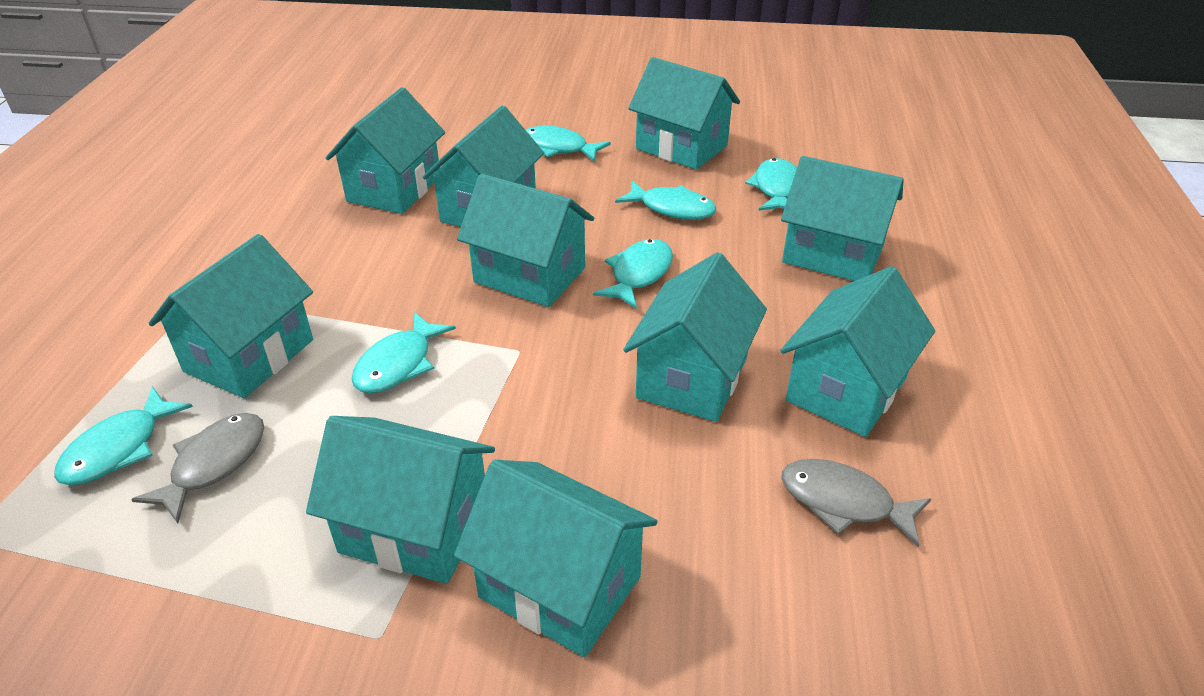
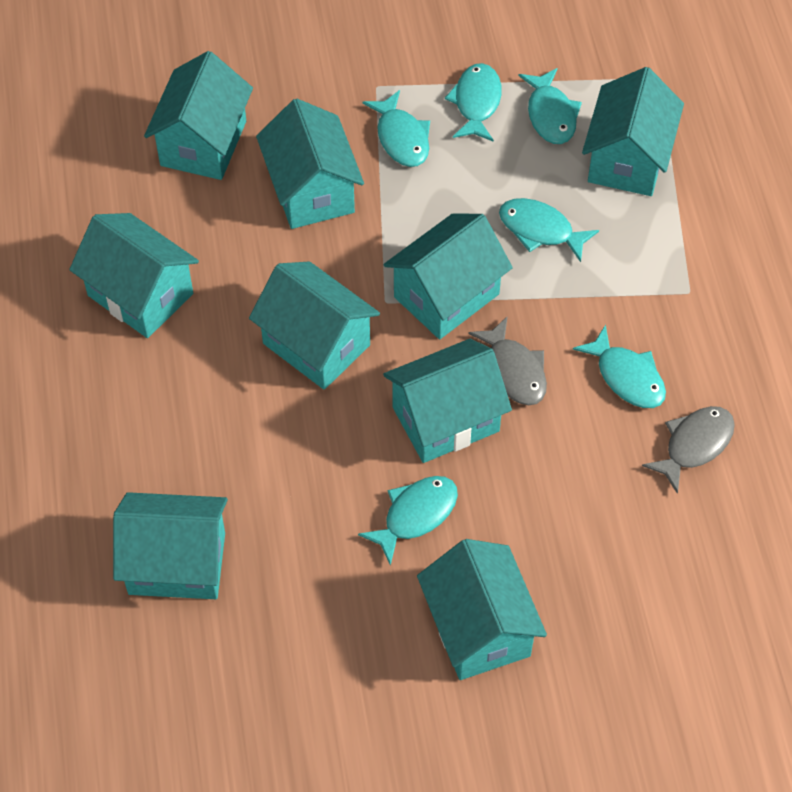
turquoise house: [149,234,313,398] [306,416,495,584] [326,87,445,214] [423,106,544,227] [454,460,658,657] [457,174,594,307] [623,252,767,422] [628,57,740,170] [780,266,935,437] [781,156,904,281] = 10 -> [69,213,199,338] [113,492,228,599] [144,51,253,180] [249,261,380,390] [256,99,364,229] [383,214,513,339] [383,339,512,463] [417,539,547,680] [582,67,684,196] = 9

